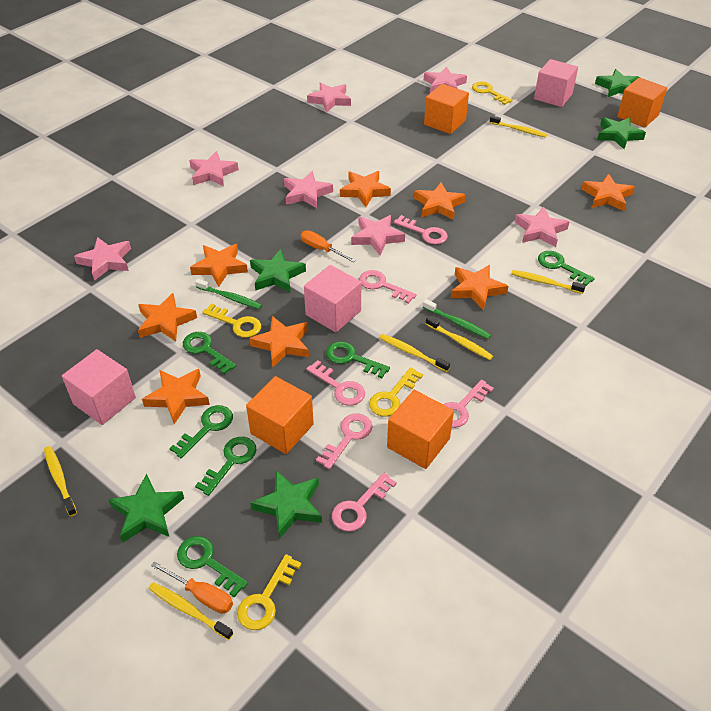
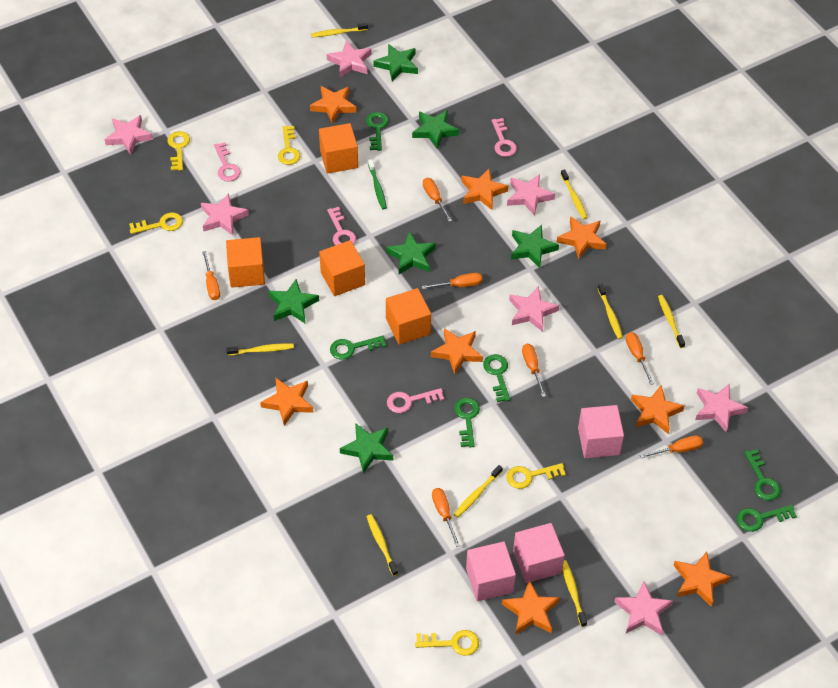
green star: [109,473,184,542] [250,249,306,293] [250,471,322,539] [595,69,639,97] [597,117,646,149] = 5 -> [268,279,319,323] [340,423,393,473] [374,44,418,81] [386,232,436,274] [412,110,459,149] [511,225,559,268] = 6
green toothbrush: [195,279,262,309] [423,299,491,339] = 2 -> [368,159,387,210] = 1
orange screwdriver: [151,561,233,614] [301,230,356,262] = 2 -> [202,251,220,300] [422,273,482,289] [423,178,452,222] [432,488,460,547] [522,344,546,397] [626,332,654,385] [640,435,703,458] = 7
pink key: [306,360,365,406] [316,414,373,469] [332,473,397,532] [359,270,417,304] [394,215,448,245] [443,380,494,428] = 6 -> [214,142,241,181] [327,207,356,245] [387,388,444,413] [492,118,517,157] = 4
yellow key: [202,303,261,338] [237,554,302,630] [369,367,423,417] [472,82,513,105] = 4 -> [129,212,183,234] [167,131,190,171] [278,126,300,165] [415,630,479,656] [506,463,566,489] = 5
yellow toothbrush: [44,446,77,516] [148,582,233,640] [379,334,450,372] [426,316,493,360] [490,116,547,138] [511,270,586,294] = 6 -> [226,343,294,355] [311,23,368,37] [366,514,398,576] [454,465,503,517] [561,169,588,219] [562,560,587,627] [598,284,623,339] [658,295,685,348] = 8

